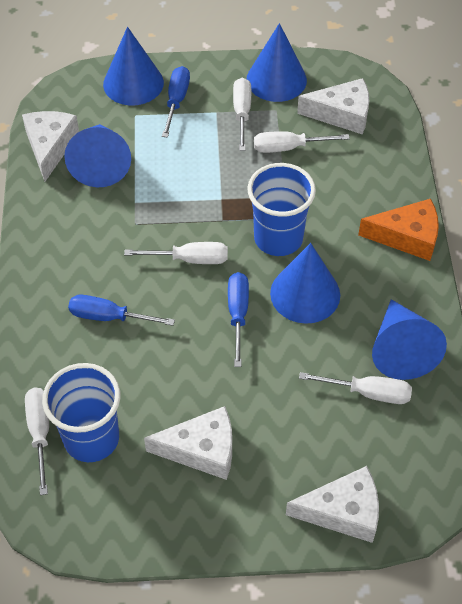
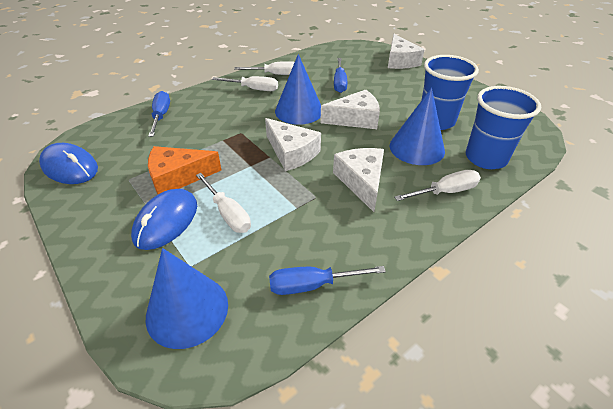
blue cone: [64,124,131,187] [103,27,164,105] [247,23,307,102] [270,243,340,324] [372,299,447,380] = 5 -> [145,248,228,349] [275,54,321,125] [390,88,445,165] = 3
blue mouse: none = 0 -> [39,143,98,184] [131,189,197,250] = 2
white screwdriver: [25,387,49,495] [124,242,228,264] [233,78,251,151] [254,131,350,153] [299,372,412,404] = 5 -> [196,173,251,233] [212,76,278,91] [234,61,295,75] [395,170,481,201] = 4

